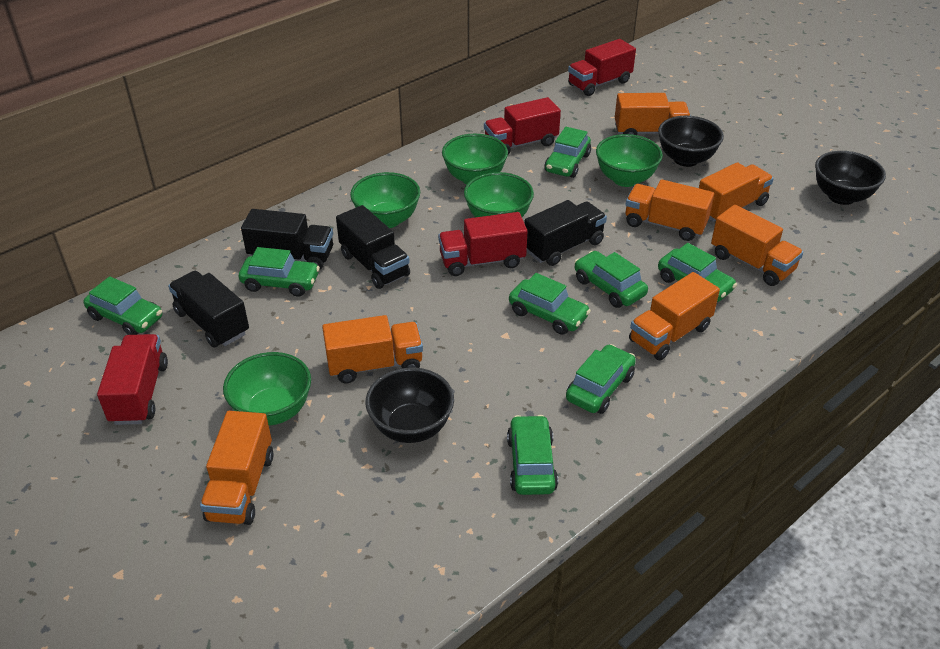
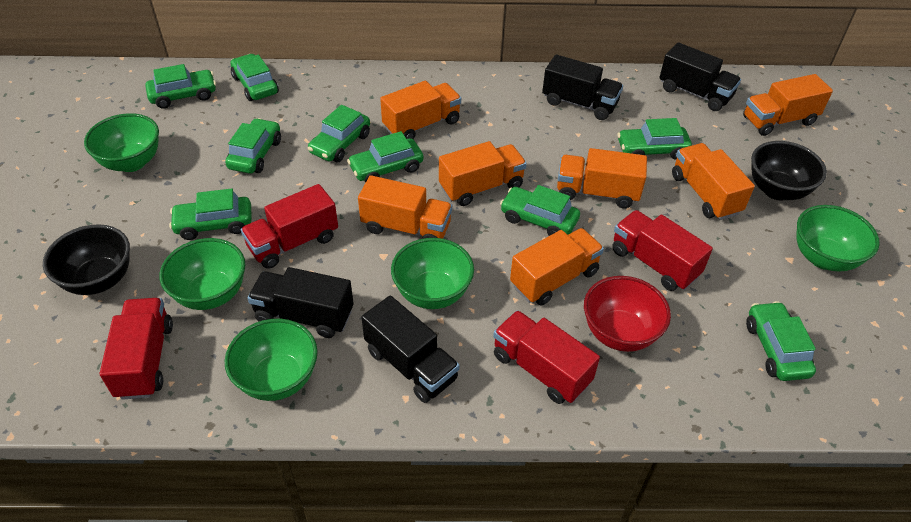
black bowl: [365,367,454,443] [658,116,724,167] [815,151,886,205] = 3 -> [43,224,130,295] [751,141,827,200] = 2
green car: [84,276,162,335] [239,247,320,297] [507,415,558,495] [509,273,591,335] [544,127,591,178] [566,344,636,414] [574,251,648,308] [658,243,737,302] = 8 -> [145,64,216,109] [169,188,252,240] [225,118,281,174] [231,54,279,101] [308,105,370,162] [347,131,423,183] [500,185,580,236] [617,118,692,159] [746,301,816,381] = 9
red bowl: none = 0 -> [584,276,671,352] = 1

